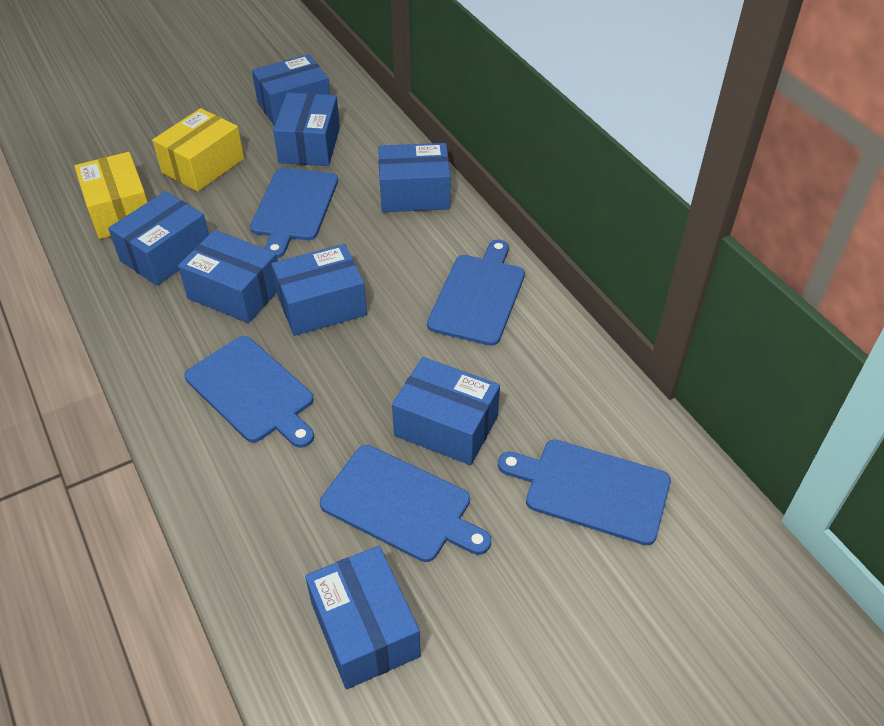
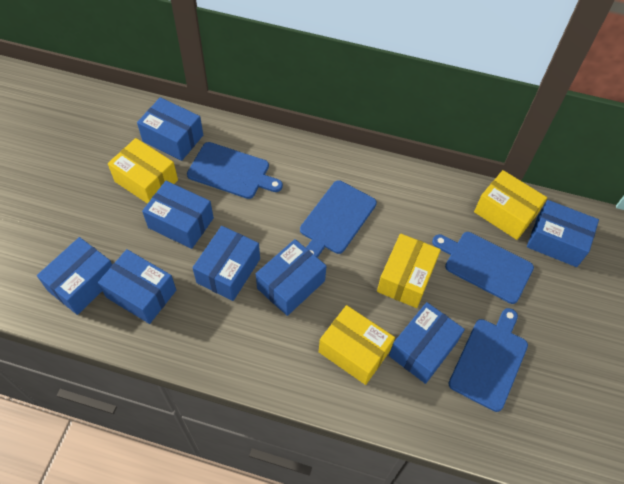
blue cutting board: [185,336,314,448] [250,168,338,258] [320,445,491,562] [427,240,525,346] [498,440,671,545] = 5 -> [187,142,283,199] [300,180,377,258] [432,232,534,304] [448,308,528,412] = 4
yellow box: [74,152,148,239] [152,108,244,192] = 2 -> [108,138,178,204] [319,305,395,385] [377,233,441,308] [474,170,547,240] = 4

